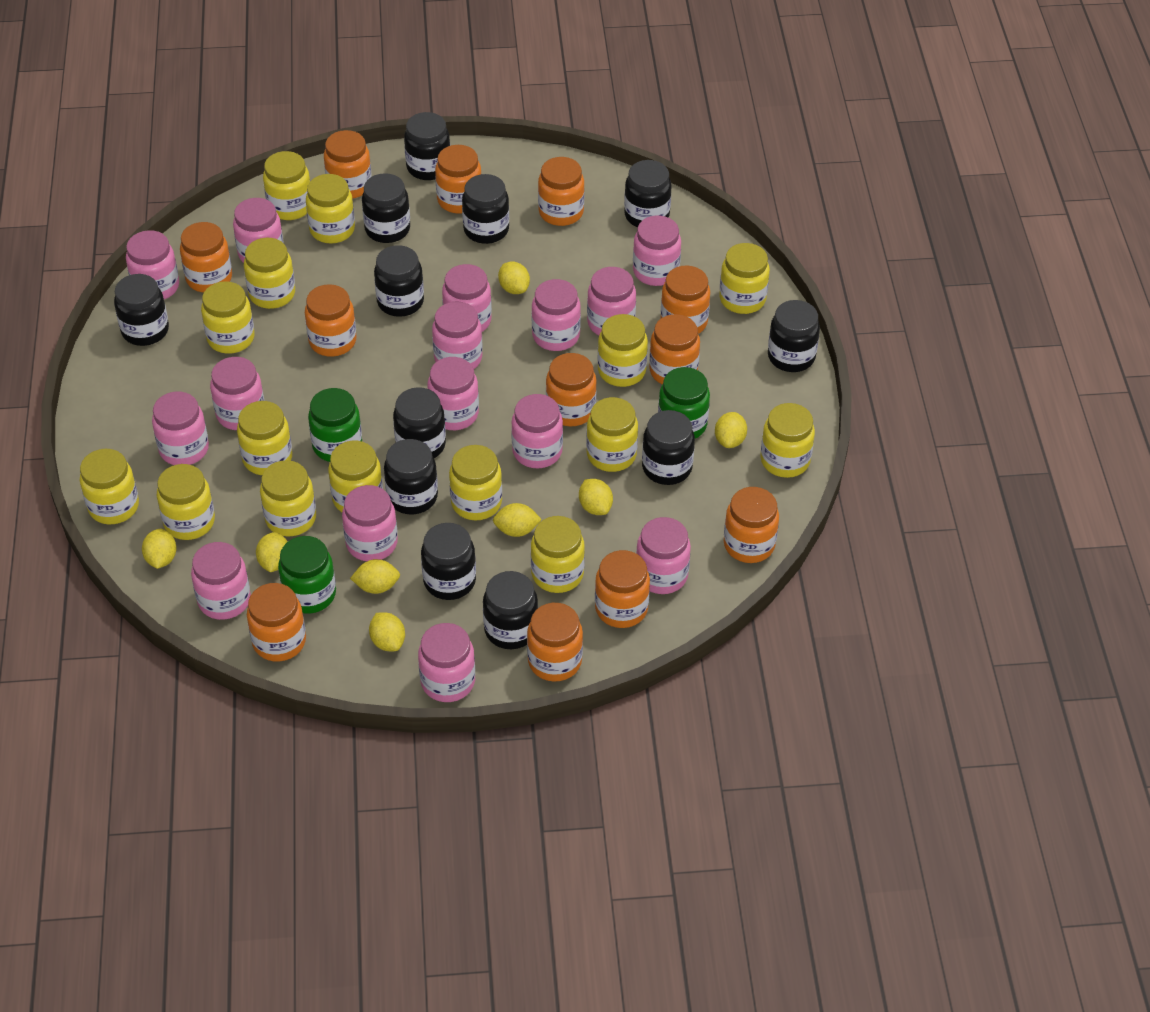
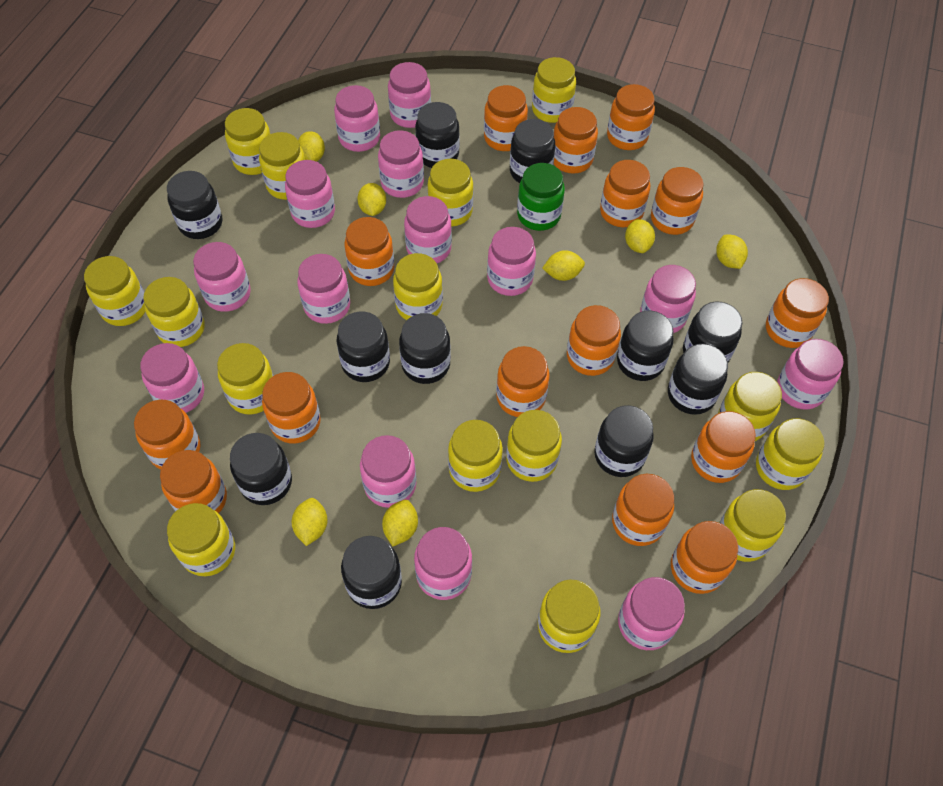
black jar: [114,274,169,346] [362,173,410,243] [374,245,424,317] [384,439,438,514] [393,387,446,458] [404,112,450,180] [421,523,476,600] [462,174,509,244] [483,571,538,649] [624,160,671,227] [642,410,695,485] [768,300,820,372] = 12 -> [167,171,222,239] [230,433,292,505] [337,311,390,382] [341,536,402,609] [399,313,451,384] [415,102,460,168] [510,119,555,183] [594,405,654,477] [617,311,673,381] [668,344,728,415] [683,302,742,363] = 11
green jar: [278,536,336,613] [308,388,362,462] [658,367,710,439] = 3 -> [517,163,565,231] = 1
orange jar: [180,222,232,293] [247,583,306,661] [305,284,357,357] [324,130,371,199] [435,145,481,214] [527,603,583,682] [538,157,585,226] [546,353,597,426] [595,550,650,628] [649,314,700,384] [660,266,710,334] [724,487,779,563] = 12 -> [134,400,200,469] [160,450,227,513] [262,372,321,444] [344,217,394,286] [484,85,528,151] [496,346,550,417] [554,107,598,174] [567,305,621,376] [600,160,650,227] [607,84,655,150] [612,474,674,546] [651,167,704,235] [671,521,738,594] [691,411,756,483] [766,278,829,348] = 15
pink jar: [126,230,179,299] [152,392,209,465] [191,542,251,620] [210,357,264,430] [233,198,284,263] [342,485,398,561] [418,623,475,702] [427,357,479,430] [432,301,483,369] [442,264,492,332] [511,394,563,468] [532,279,581,351] [587,267,636,335] [633,216,681,286] [636,517,691,594] = 15 -> [140,343,204,413] [193,242,251,312] [285,160,335,228] [297,254,350,324] [334,85,380,152] [360,435,416,508] [378,130,424,198] [388,62,431,128] [404,196,452,263] [414,527,472,600] [487,227,536,296] [618,577,685,650] [640,265,696,333] [777,339,844,409] = 14
yellow lemon: [142,529,177,569] [256,532,288,572] [350,559,400,594] [369,612,405,651] [493,503,542,537] [498,262,530,294] [579,479,613,515] [715,412,747,448] = 8 -> [292,498,328,546] [298,131,325,162] [357,183,386,216] [382,500,418,546] [542,250,585,281] [625,219,655,253] [716,235,748,269] = 7

